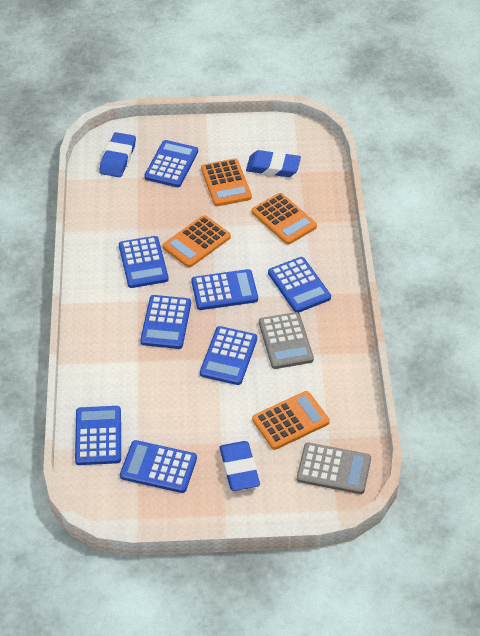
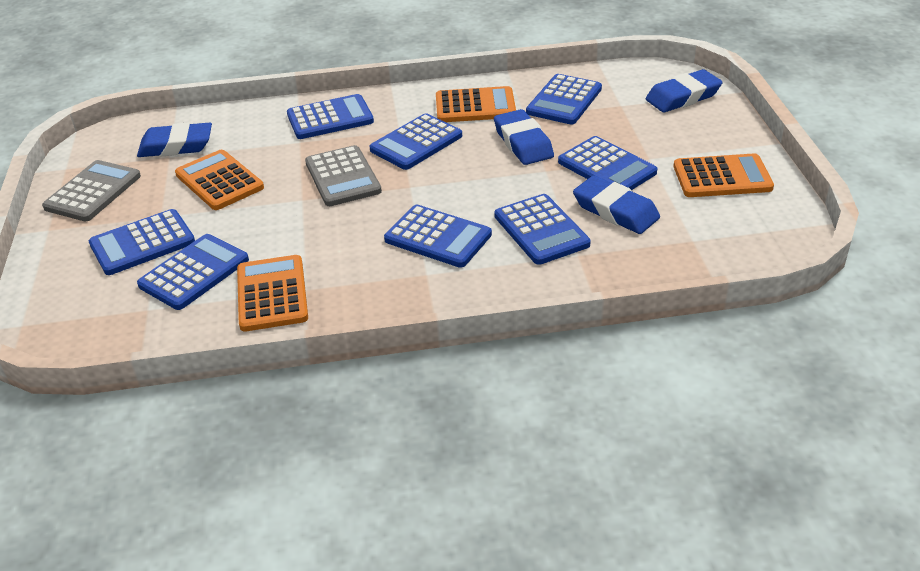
blue eraser: [99,132,136,177] [219,441,260,491] [246,150,301,177] = 3 -> [137,122,212,157] [494,109,554,165] [573,175,660,234] [646,69,723,112] = 4

